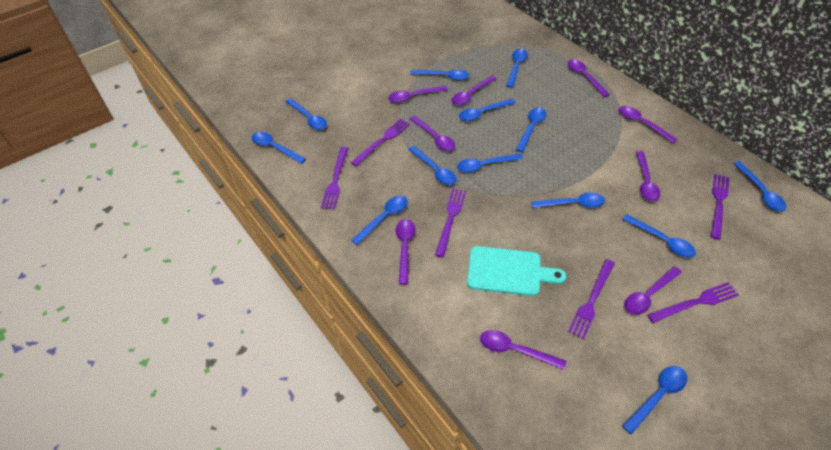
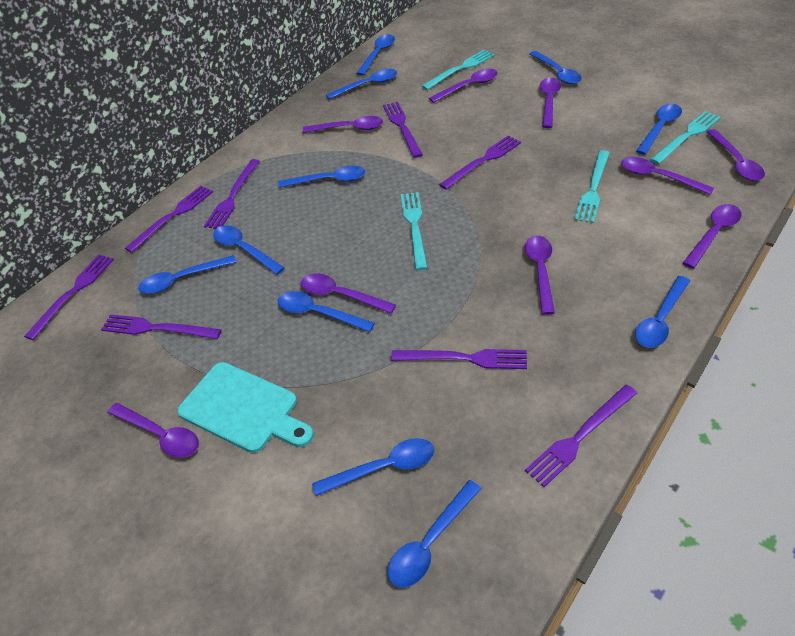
blue spoon: [252,132,306,164] [285,98,327,130] [351,196,408,245] [408,146,457,185] [410,69,469,80] [457,153,523,173] [459,99,516,121] [506,49,528,88] [516,107,546,152] [531,192,605,208] [622,214,696,258] [622,366,687,435] [733,161,787,212] = 13 -> [138,255,237,294] [213,226,284,275] [278,166,365,188] [278,291,375,332] [312,438,434,496] [326,69,397,99] [356,34,395,76] [388,480,482,588] [529,51,582,84] [635,276,690,348] [636,104,682,155] = 11
purple fork: [321,147,348,210] [351,119,410,166] [435,188,466,257] [568,259,615,339] [647,282,739,323] [711,174,730,240] = 6 -> [24,255,114,340] [101,314,221,339] [125,186,213,253] [204,159,260,229] [383,102,423,158] [391,349,527,369] [439,135,521,190] [525,385,637,487] = 8
turquoise fork: none = 0 -> [401,192,427,270] [422,50,495,90] [574,150,610,223] [650,111,721,164] = 4

